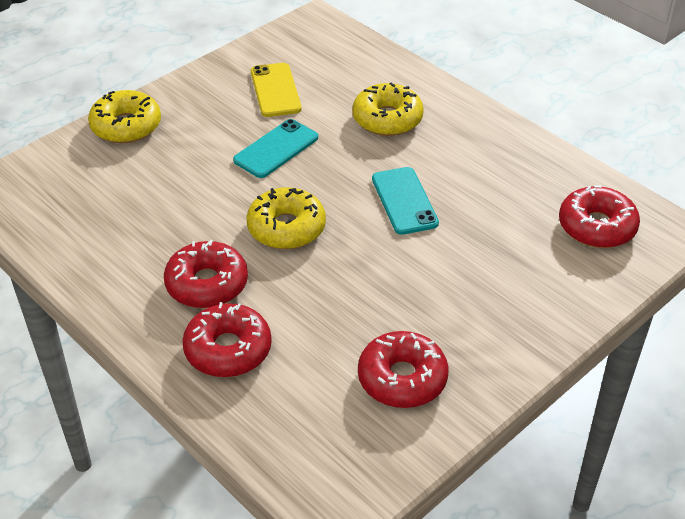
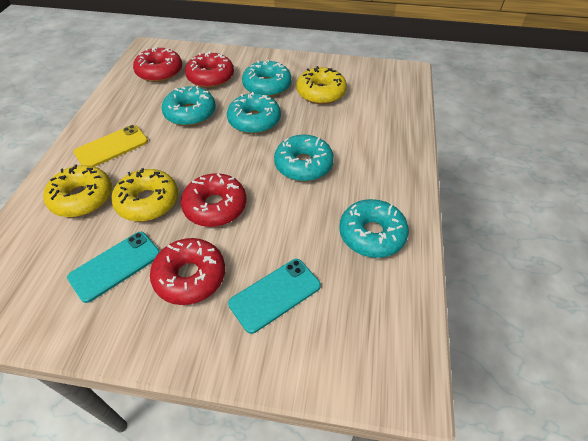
turquoise donut: none = 0 -> [162,86,216,126] [227,92,281,134] [242,59,291,97] [274,135,334,181] [339,199,409,258] = 5

